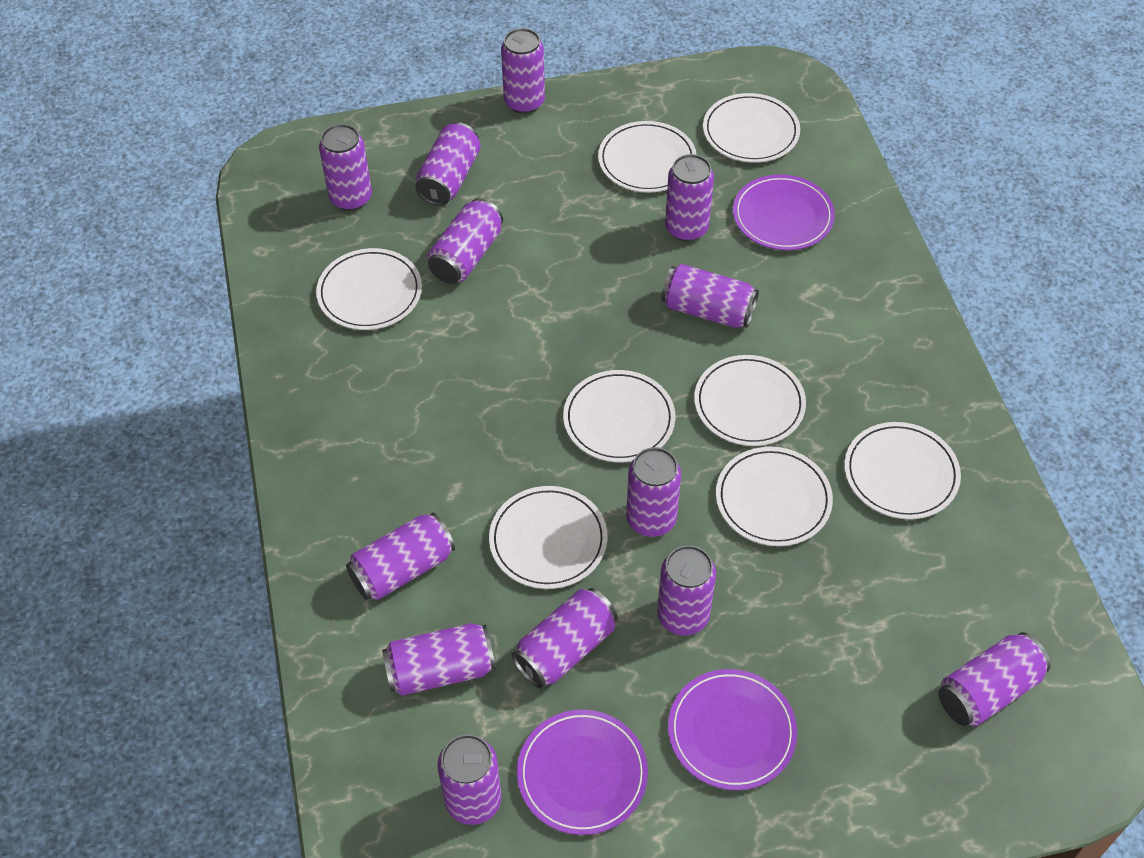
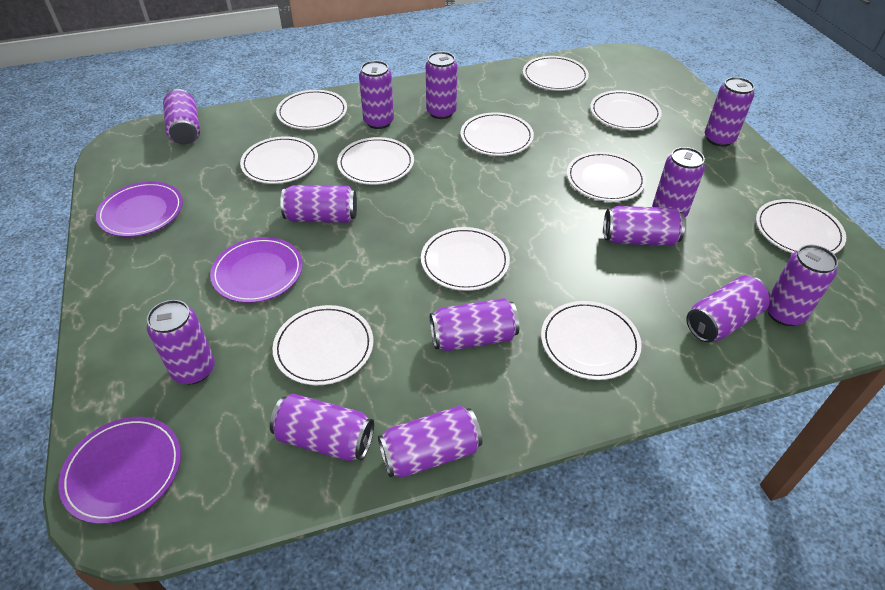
white plate: [316,248,422,330] [489,486,608,589] [563,370,676,462] [598,121,697,193] [694,355,806,446] [703,93,800,163] [716,447,833,546] [844,422,961,519] = 8 -> [240,136,318,184] [273,305,373,385] [276,90,347,130] [337,137,414,185] [421,227,510,291] [460,112,534,156] [523,56,589,91] [541,301,642,380] [567,152,646,202] [590,90,662,130] [756,199,846,254] = 11

